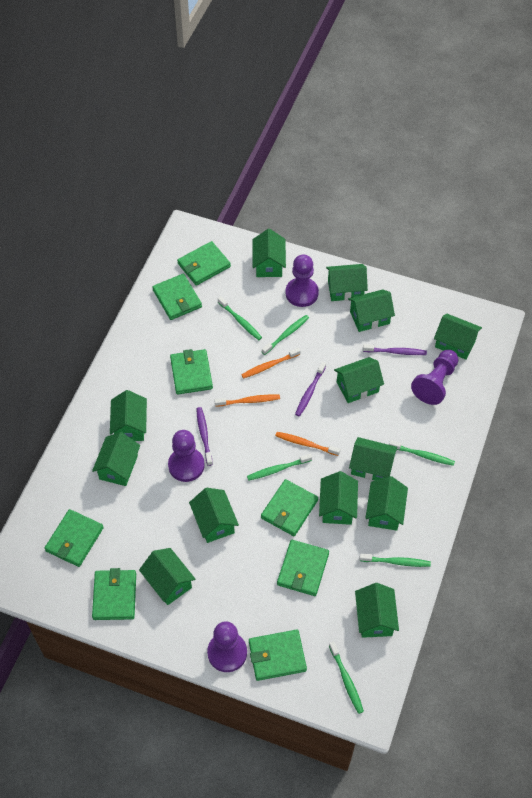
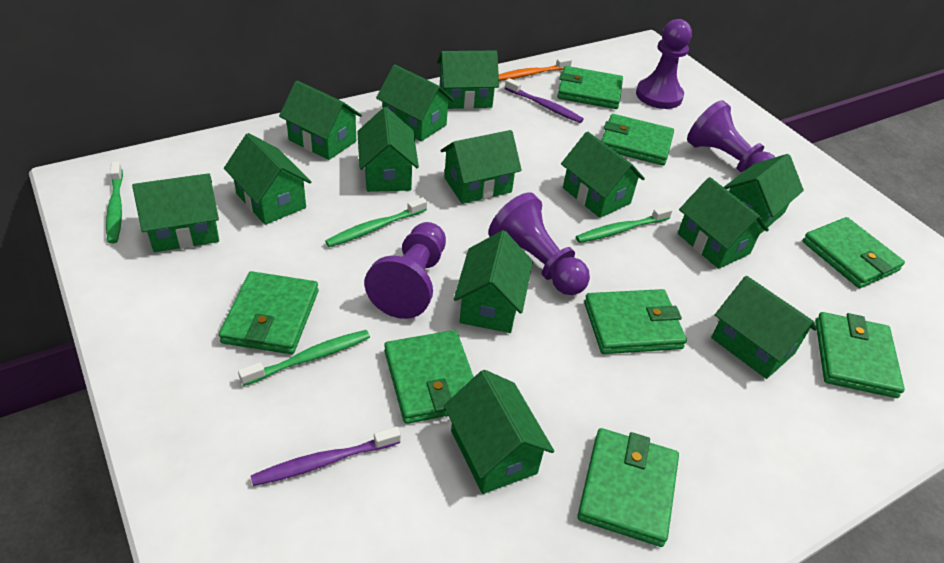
green toothbrush: [218,296,262,340] [247,454,312,481] [262,315,309,355] [329,641,364,714] [359,554,431,567] [389,440,455,466] = 6 -> [106,162,123,244] [238,330,370,386] [325,197,427,247] [576,206,672,243] = 4
orange toothbrush: [215,395,280,407] [241,348,301,379] [275,432,340,456] = 3 -> [499,57,572,81] = 1
purple toothbrush: [196,407,213,466] [295,362,326,417] [363,344,427,355] = 3 -> [251,427,401,486] [505,78,584,123] = 2

